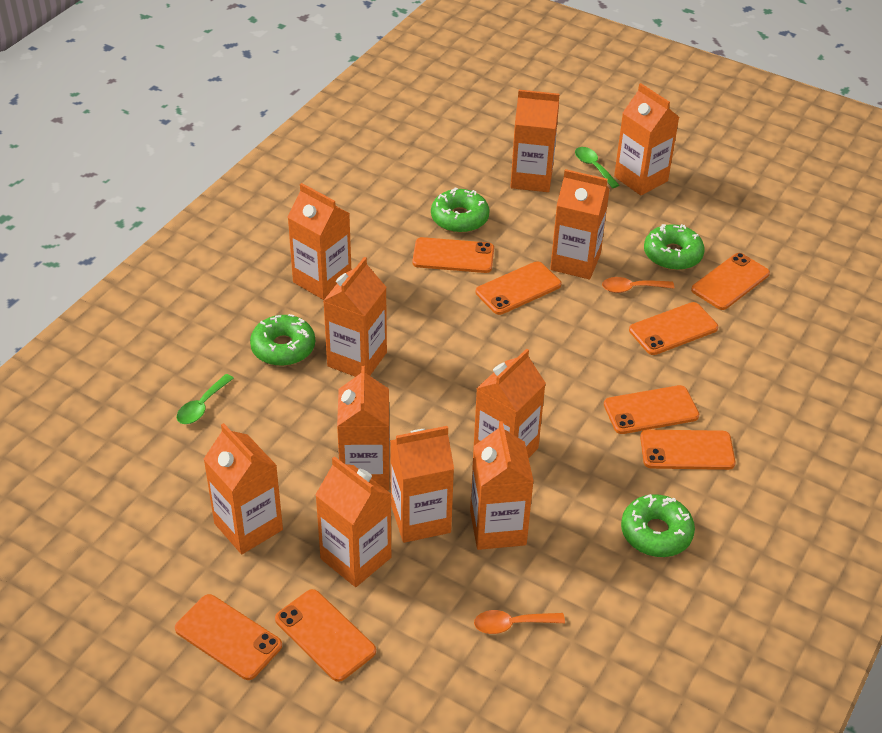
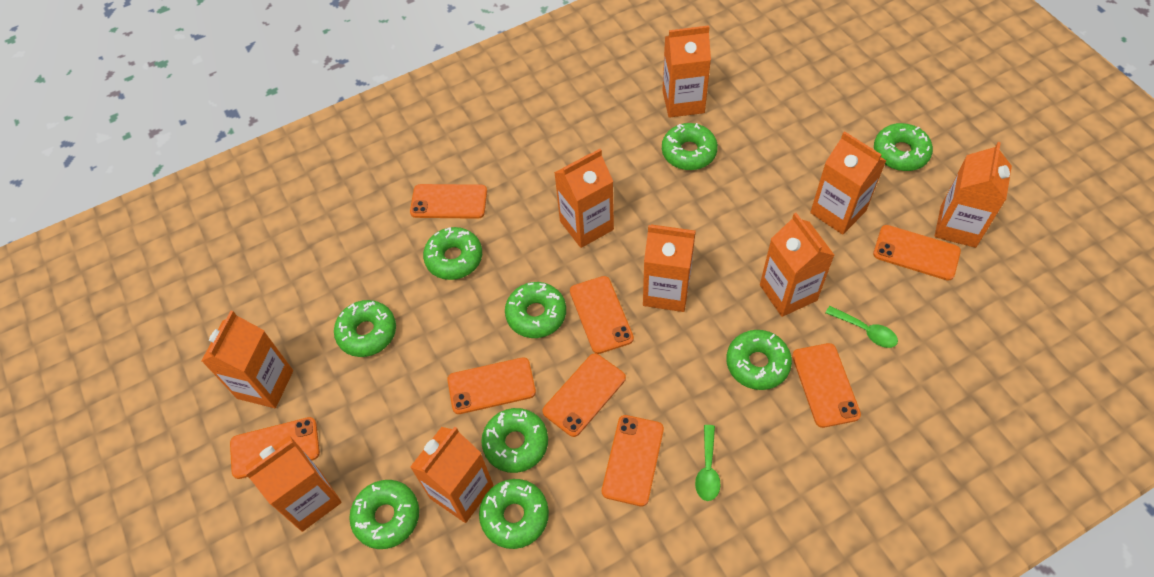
green donut: [250,314,315,366] [431,187,490,233] [621,494,695,557] [644,224,705,270] = 4 -> [334,300,396,357] [349,480,419,549] [423,227,482,280] [479,479,549,549] [481,408,548,473] [505,282,566,338] [662,123,718,170] [726,330,792,390] [874,123,933,171] = 9
orange carton: [204,423,283,554] [288,183,351,300] [315,456,391,587] [324,257,387,377] [337,366,390,490] [390,426,454,543] [470,421,534,550] [473,348,546,458] [510,90,560,192] [550,169,610,279] [614,83,680,195] = 11 -> [201,311,293,408] [245,435,342,532] [410,427,493,523] [554,149,614,248] [643,224,696,312] [662,25,711,118] [760,213,835,317] [810,131,886,235] [935,142,1012,248] = 9
orange spoon: [474,610,565,634] [602,277,674,293] = 2 -> none = 0

